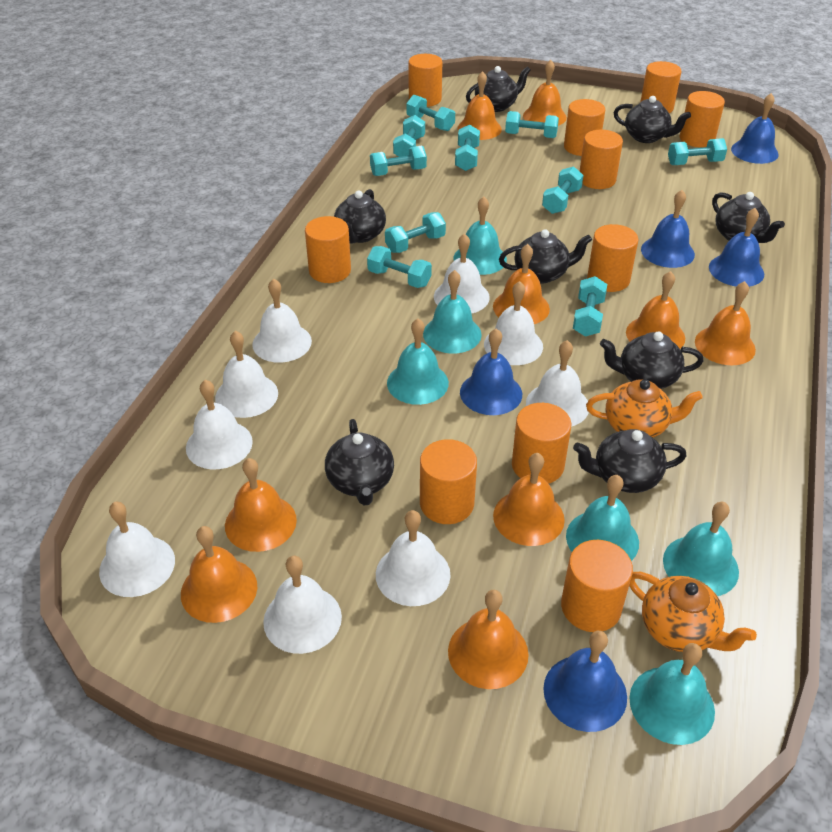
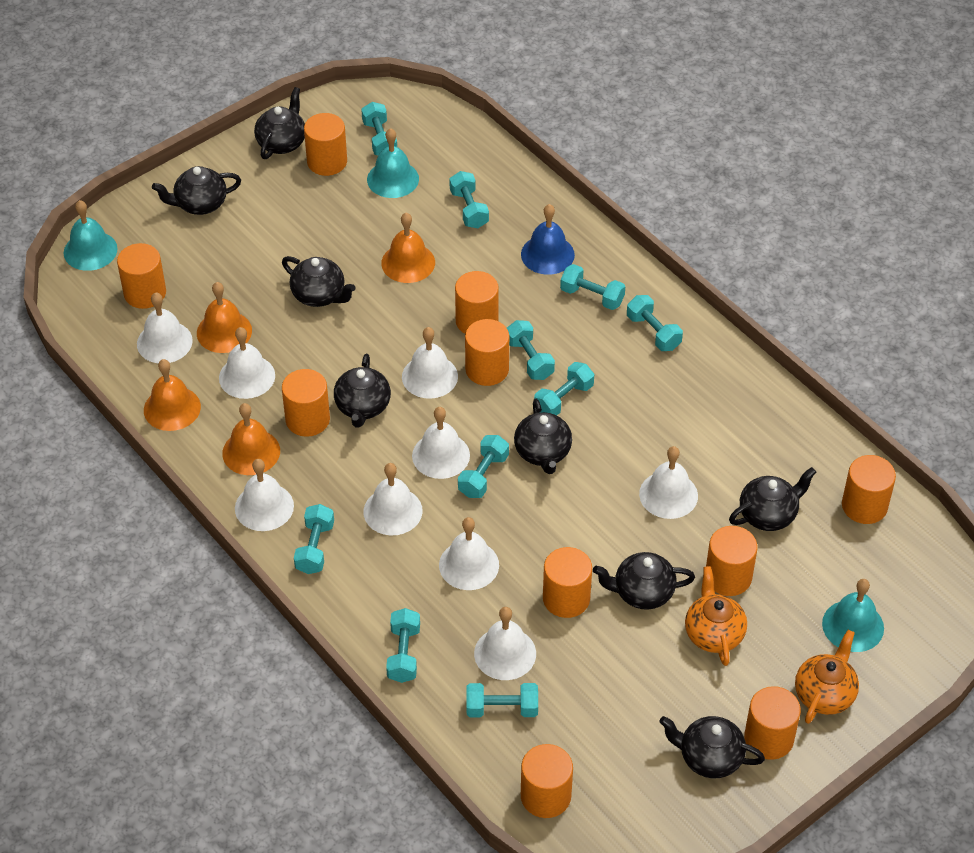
blue bell: [460,328,522,415] [543,631,627,732] [641,190,695,268] [709,208,764,287] [731,93,779,164] = 5 -> [521,204,575,275] = 1
orange bell: [181,526,257,623] [225,458,297,552] [448,590,529,689] [457,71,502,140] [493,244,550,324] [493,453,565,546] [523,60,567,126] [626,271,685,349] [695,281,756,365] = 9 -> [144,359,201,431] [197,282,252,353] [222,403,280,475] [381,213,435,283] = 4
turquoise bell: [387,318,449,405] [423,270,482,354] [454,197,507,275] [566,475,639,561] [629,643,715,745] [663,502,739,596] = 6 -> [64,200,118,271] [367,128,419,198] [822,579,884,652] = 3

